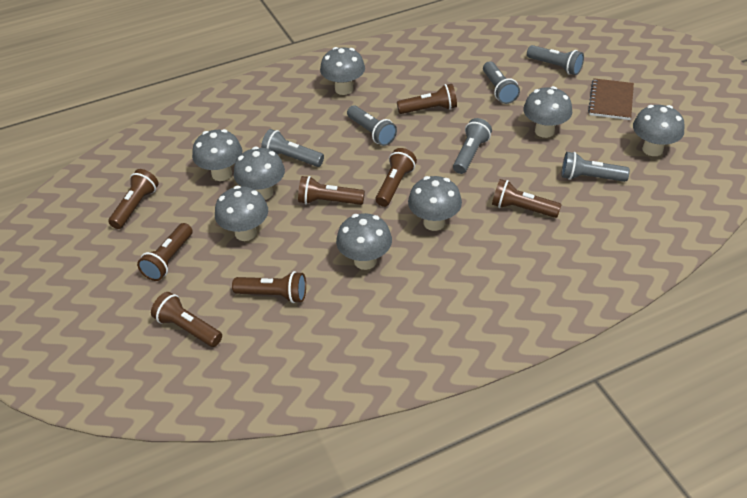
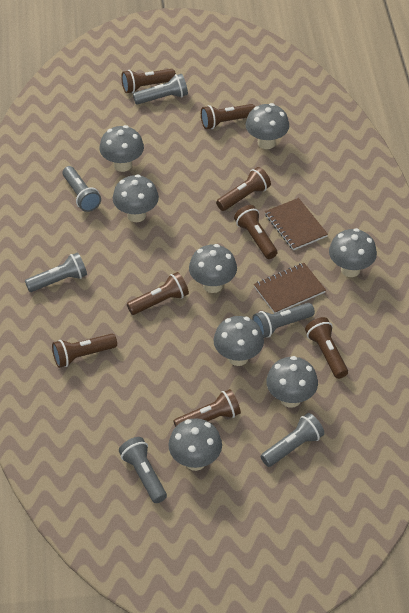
brown notebook: [588,78,634,120] = 1 -> [254,263,326,313] [265,198,328,250] = 2

